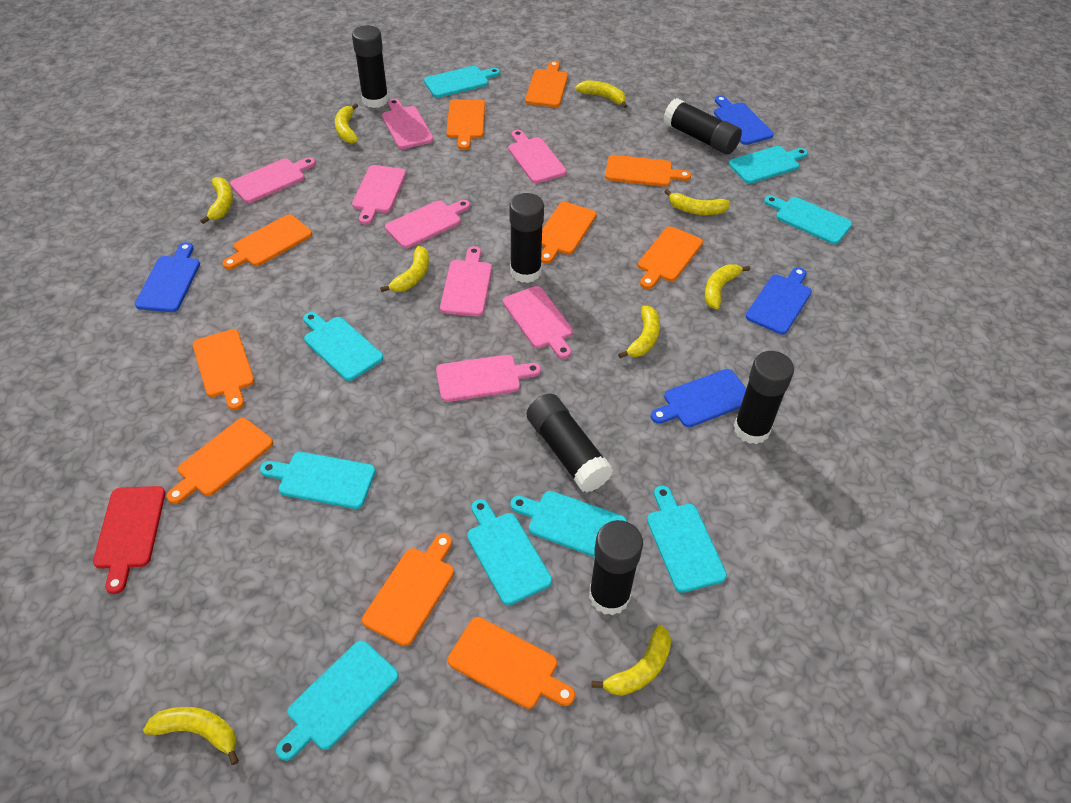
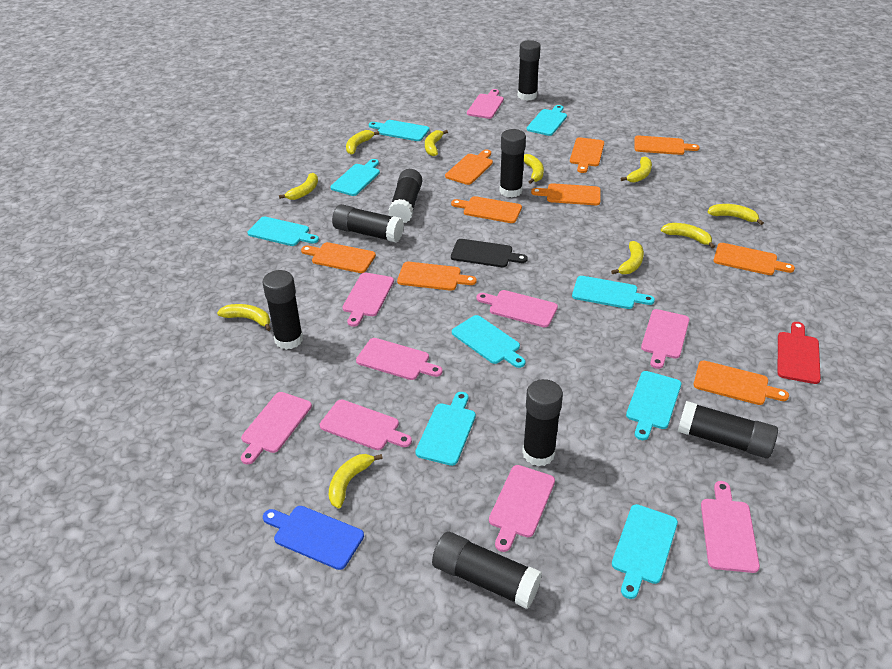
black cutting board: none = 0 -> [451,239,528,267] = 1
black glue stick: [352,25,389,108] [509,193,544,283] [527,394,613,493] [589,520,643,616] [663,98,742,155] [734,351,794,444] = 6 -> [263,270,303,350] [332,204,404,242] [388,169,422,223] [432,532,542,609] [499,129,526,197] [518,40,541,101] [522,379,563,466] [678,401,778,459] = 8
blue cutting board: [135,242,200,312] [651,369,746,427] [714,95,774,145] [746,267,812,335] = 4 -> [263,506,364,570] = 1
orange cutting board: [166,418,273,504] [193,329,254,410] [222,214,312,270] [362,534,454,646] [446,99,485,150] [448,617,575,709] [525,61,568,107] [541,202,597,264] [605,155,691,187] [638,226,703,289] = 10 -> [301,242,376,273] [397,262,477,291] [445,149,493,185] [451,196,522,223] [531,183,601,205] [570,137,604,173] [635,135,700,155] [693,360,789,405] [713,243,795,275] = 9
pink cutting board: [230,157,316,203] [352,165,406,225] [382,99,434,149] [385,200,470,248] [436,355,541,402] [440,246,492,316] [503,286,573,359] [508,130,567,183] = 8 -> [241,392,312,465] [320,400,412,450] [342,273,394,327] [356,338,443,380] [467,89,504,119] [476,290,558,327] [489,465,555,552] [641,309,689,369] [701,481,760,573] = 9
yellow banana: [143,707,239,765] [200,177,233,224] [335,103,358,143] [380,246,429,292] [575,81,627,108] [592,625,671,696] [618,305,660,358] [665,189,730,215] [705,264,750,309] = 9 -> [217,304,271,331] [279,173,318,200] [329,454,383,508] [346,130,380,154] [425,130,448,156] [524,154,544,184] [611,241,644,274] [621,156,652,183] [661,223,715,249] [708,204,764,225] = 10

